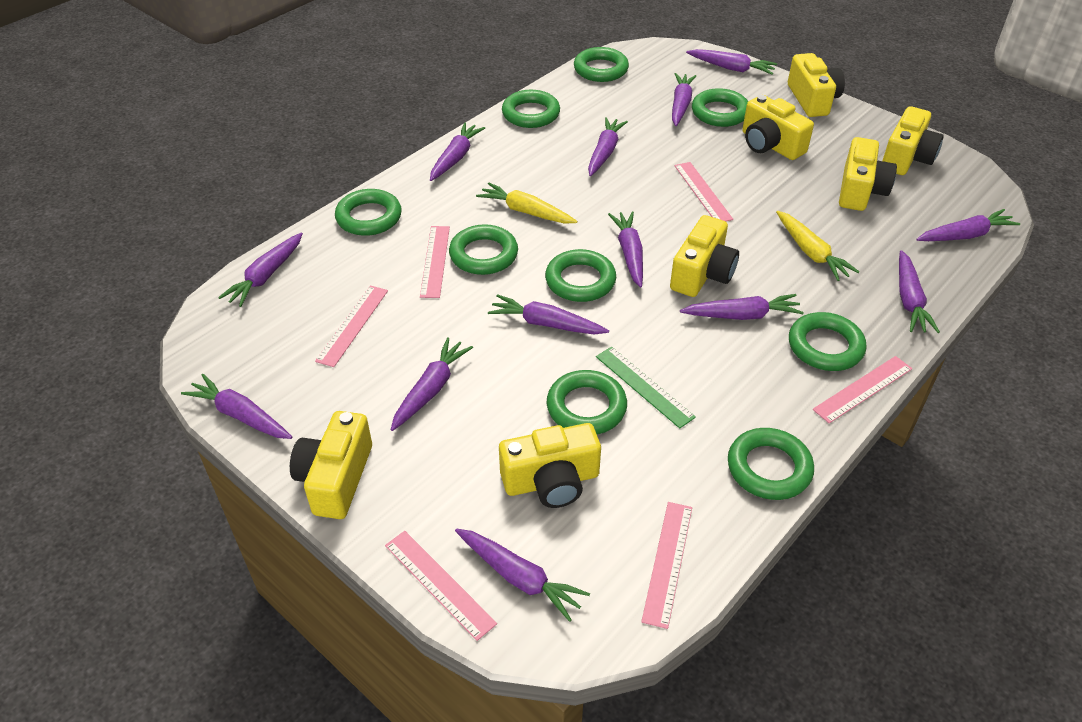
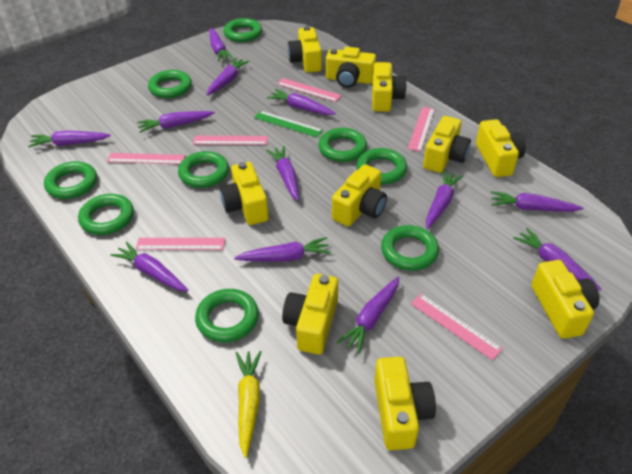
purple carrot: [181,374,292,439] [218,232,303,307] [391,337,473,431] [430,122,485,181] [455,529,590,622] [488,294,609,335] [588,117,628,176] [608,211,643,288] [672,73,696,126] [680,294,804,320] [686,49,777,75] [899,250,940,333] [916,209,1020,241] = 13 -> [28,131,111,147] [110,241,189,292] [137,111,215,133] [206,58,250,96] [210,28,234,62] [234,237,331,262] [266,146,299,201] [267,89,336,115] [337,277,399,354] [426,170,463,229] [491,191,583,212] [513,228,601,291] = 12
yellow camera: [290,411,372,519] [499,423,601,508] [670,215,739,297] [742,95,814,160] [788,53,845,117] [839,137,897,211] [882,106,944,175] = 7 -> [220,162,269,225] [282,274,338,355] [287,26,322,73] [326,47,376,88] [332,164,387,227] [372,62,407,112] [374,357,436,450] [423,116,471,173] [476,119,526,177] [531,260,599,339] = 10
yellow carrot: [476,182,577,223] [776,210,859,281] = 2 -> [236,351,262,458] = 1

